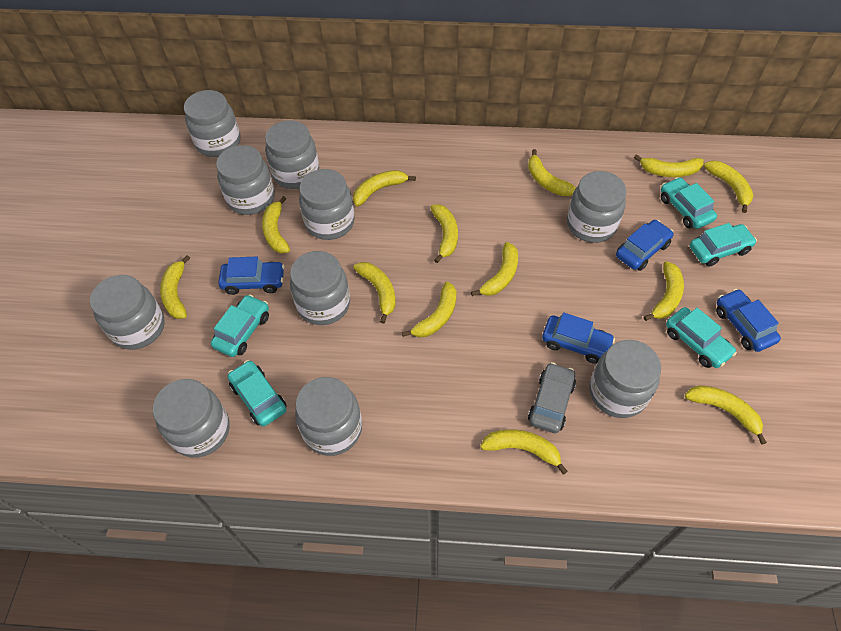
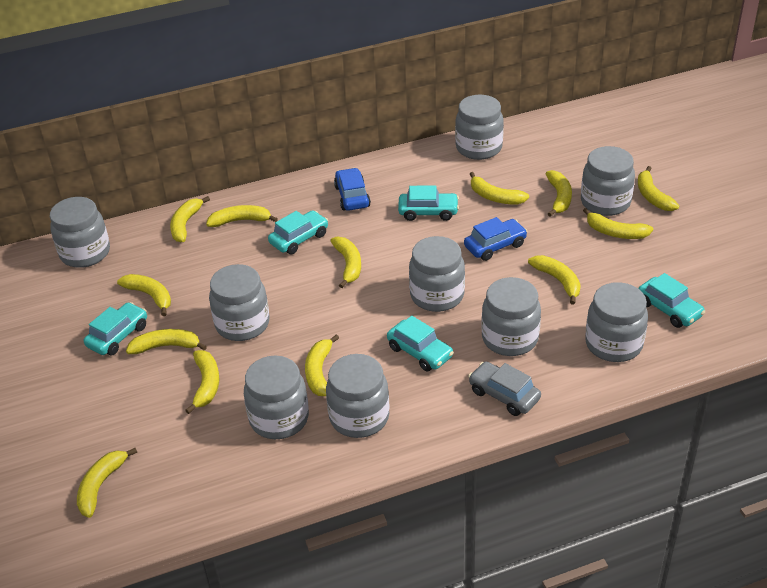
blue car: [218,257,285,295] [542,313,615,364] [616,220,674,271] [716,289,781,352] = 4 -> [334,168,371,211] [464,217,527,261] = 2
grey jar: [90,275,165,350] [153,379,229,458] [184,90,240,157] [216,145,275,215] [265,120,319,189] [290,251,350,325] [295,377,362,456] [299,169,355,240] [567,171,626,243] [589,340,661,418] = 10 -> [50,197,110,268] [209,264,270,341] [244,355,309,439] [326,354,390,438] [409,236,465,312] [455,95,504,160] [481,277,541,356] [581,146,635,216] [585,282,648,362] = 9

